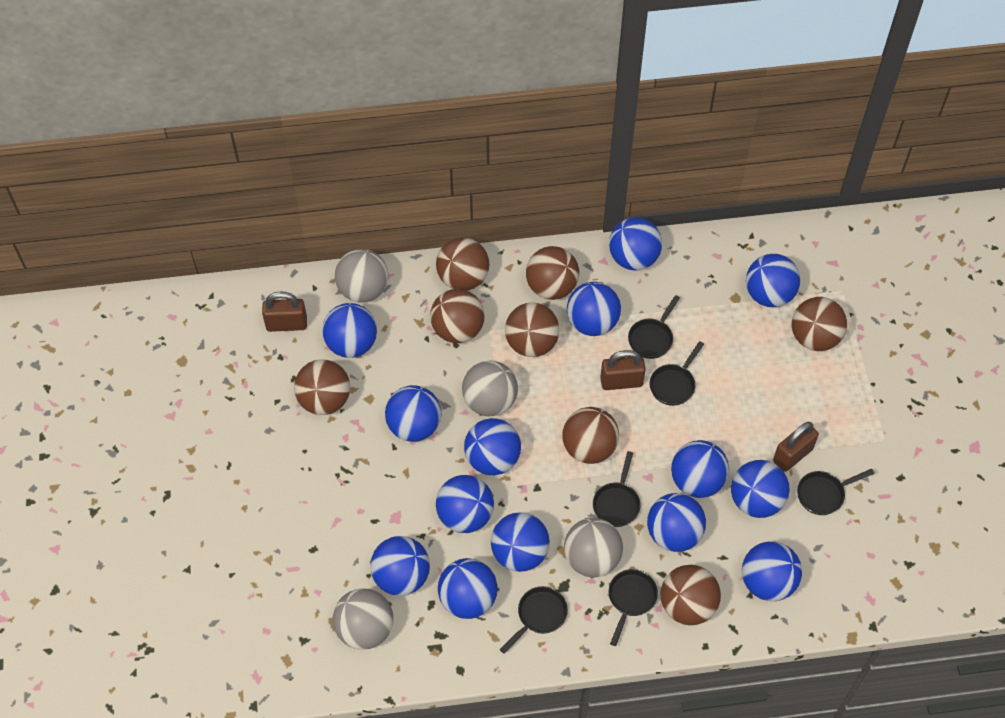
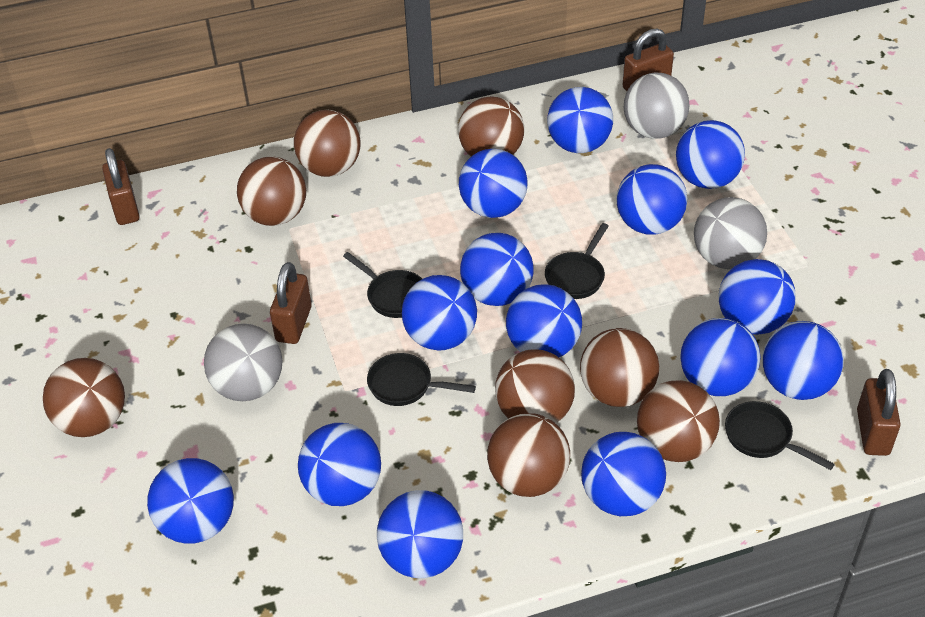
black pan: [500,586,568,654] [593,451,640,527] [608,569,658,646] [628,295,680,359] [649,341,704,406] [797,469,875,515] = 6 -> [343,252,422,318] [367,353,476,406] [545,223,609,299] [725,401,835,470] = 4
brown padlock: [262,292,307,332] [600,350,646,390] [773,422,819,472] = 3 -> [102,148,140,225] [270,262,312,344] [623,29,674,91] [857,369,901,456] = 4
grey ball: [333,588,393,650] [335,249,388,303] [462,360,518,416] [564,518,623,577] = 4 -> [204,324,283,401] [624,73,689,139] [694,197,767,269] = 3

